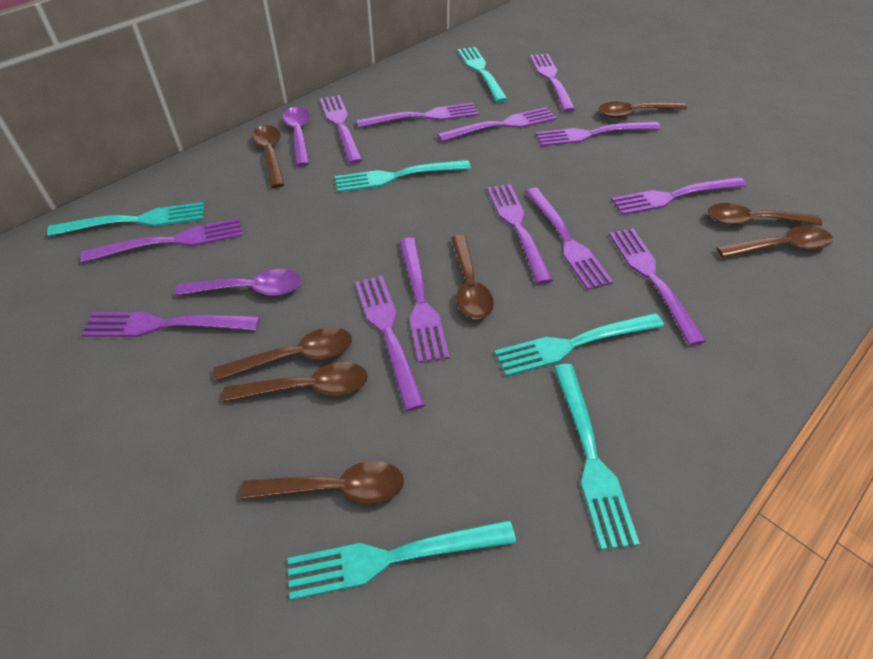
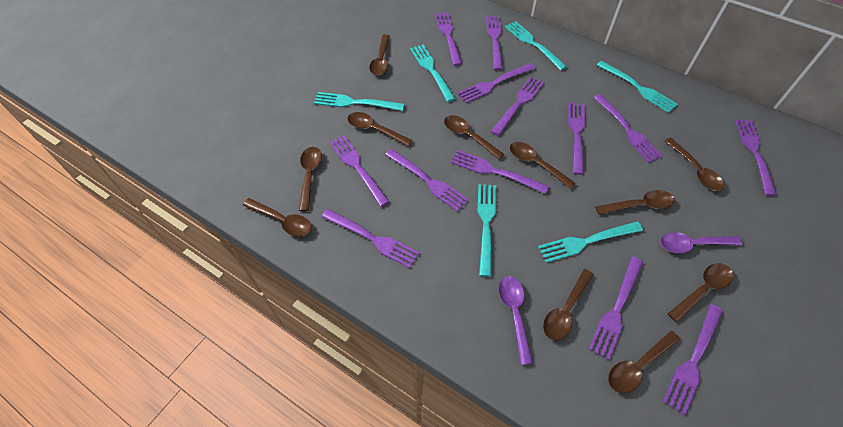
brown spoon: [213,327,352,381] [223,362,368,402] [240,461,404,504] [252,125,284,188] [451,235,494,319] [599,101,687,118] [708,203,822,226] [716,226,833,258] = 8 -> [243,198,311,237] [299,147,322,211] [348,112,413,146] [369,34,390,76] [444,115,504,160] [510,142,575,189] [543,269,594,340] [595,190,674,215] [608,331,680,393] [664,138,724,191] [668,263,733,322] = 11

